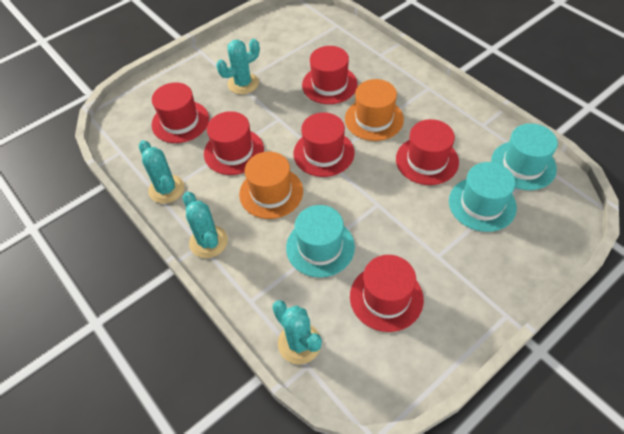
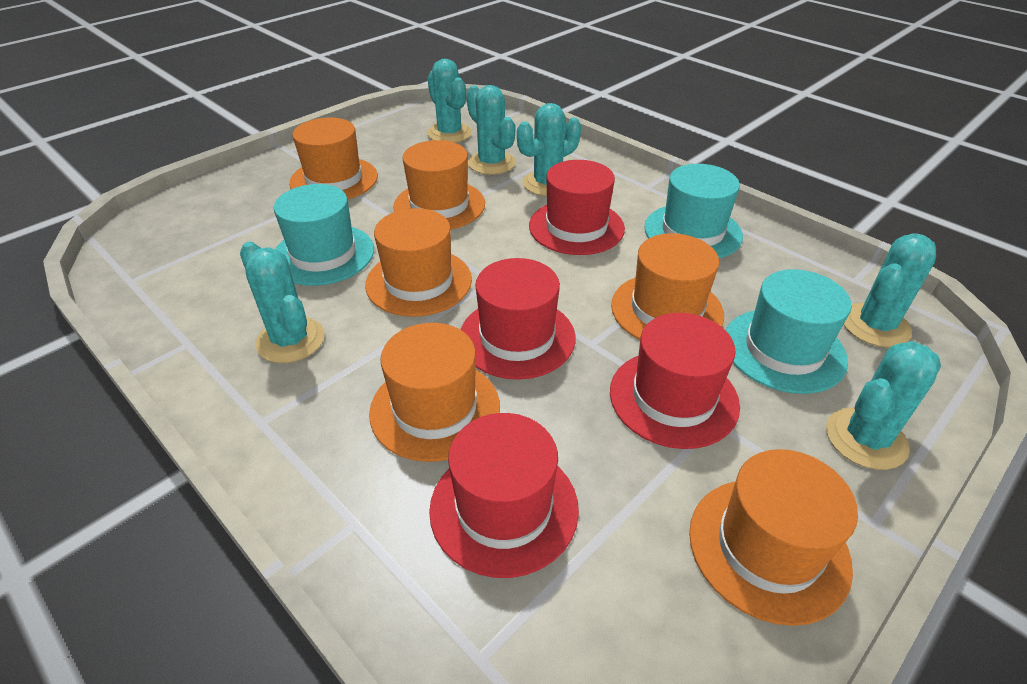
orange hat: [239,152,303,219] [345,79,404,141] = 2 -> [289,118,378,199] [365,208,472,317] [369,323,500,462] [393,140,485,229] [611,233,724,340] [689,449,858,626] = 6
red hat: [152,82,209,143] [204,111,264,175] [293,113,355,177] [302,46,358,104] [350,255,424,332] [396,119,459,185] = 6 -> [429,413,579,578] [460,258,575,380] [529,160,625,255] [610,313,740,449] = 4
turquoise cactus: [139,140,184,204] [183,192,228,258] [216,39,260,94] [272,300,322,364] = 4 -> [240,242,324,363] [427,59,472,143] [466,85,516,175] [517,103,581,196] [826,341,941,470] [843,233,936,347] = 6

